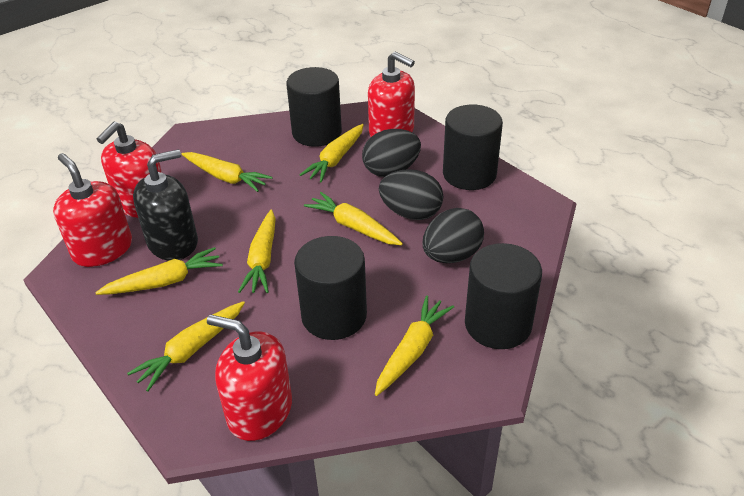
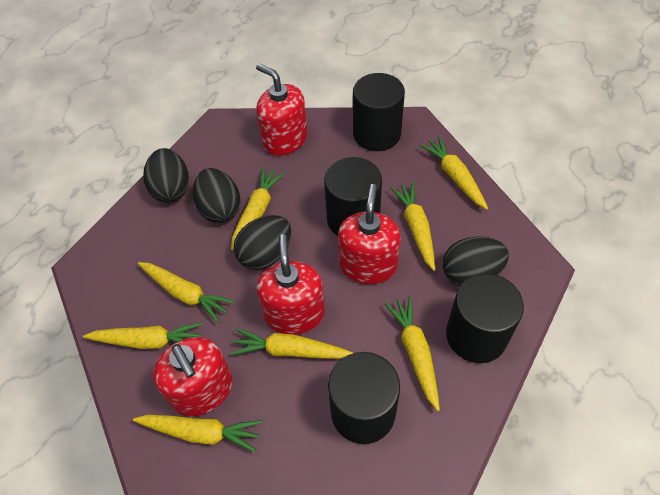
black egg: [362,129,421,177] [379,169,443,220] [423,208,484,263] = 3 -> [143,148,189,203] [193,168,241,223] [234,215,292,270] [443,236,509,286] = 4
black soap dispenser: [133,149,198,260] = 1 -> none = 0
yellow carrot: [95,247,223,295] [127,301,245,392] [182,152,273,192] [238,210,276,293] [300,124,364,183] [304,192,403,245] [375,295,454,396] = 7 -> [83,322,202,349] [133,415,262,452] [138,262,234,323] [230,328,353,359] [231,167,285,250] [384,296,440,411] [390,182,435,271] [420,136,488,210] = 8

